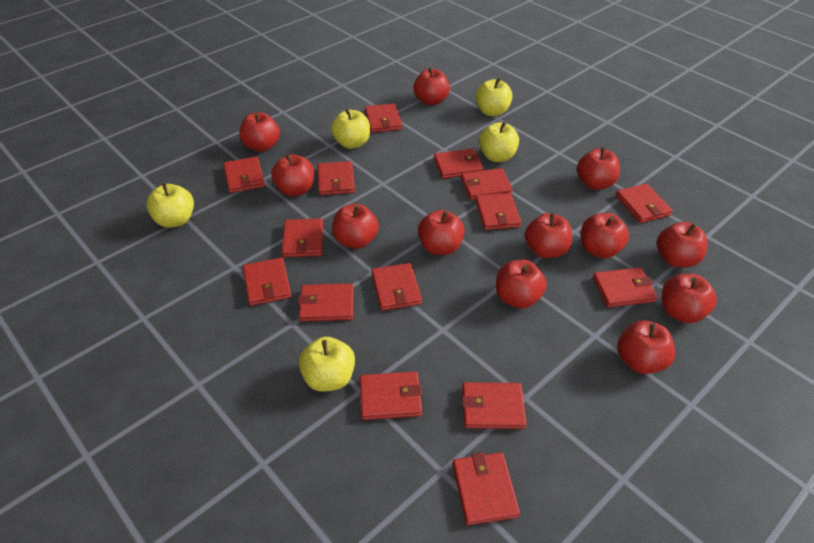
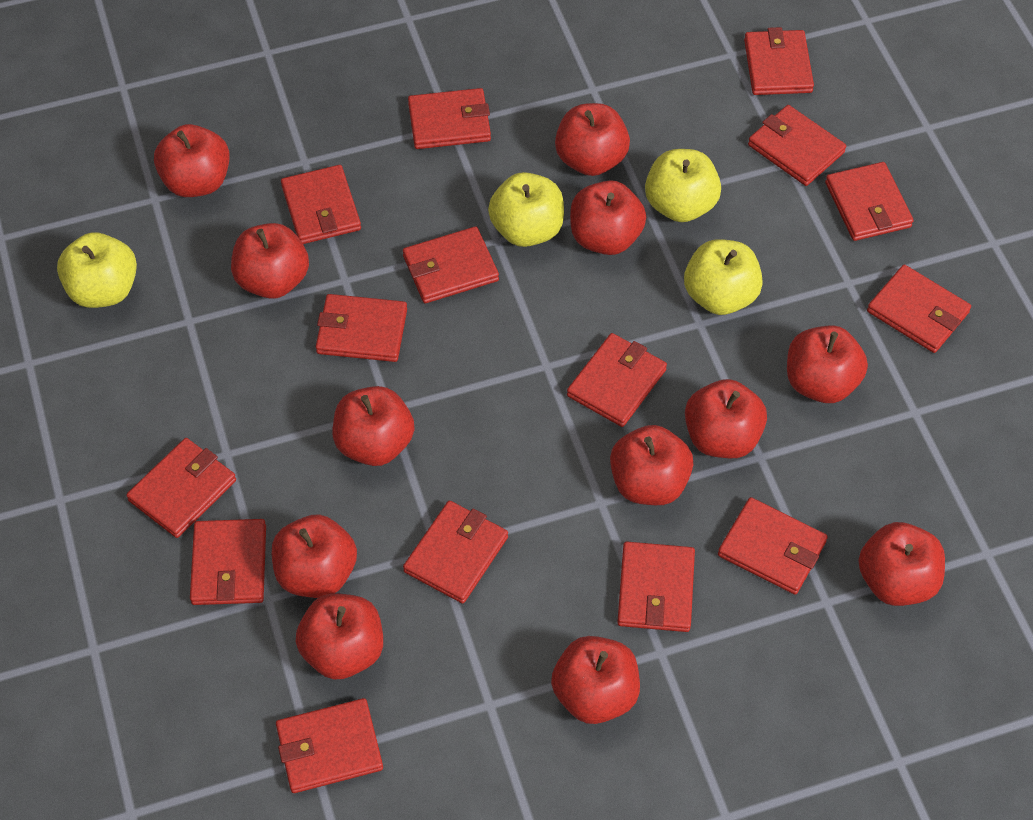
yellow apple: [146,183,194,228] [298,337,355,391] [331,109,370,149] [475,78,513,116] [479,121,519,162] = 5 -> [57,232,137,308] [488,172,564,247] [645,149,721,222] [684,239,763,315] = 4

